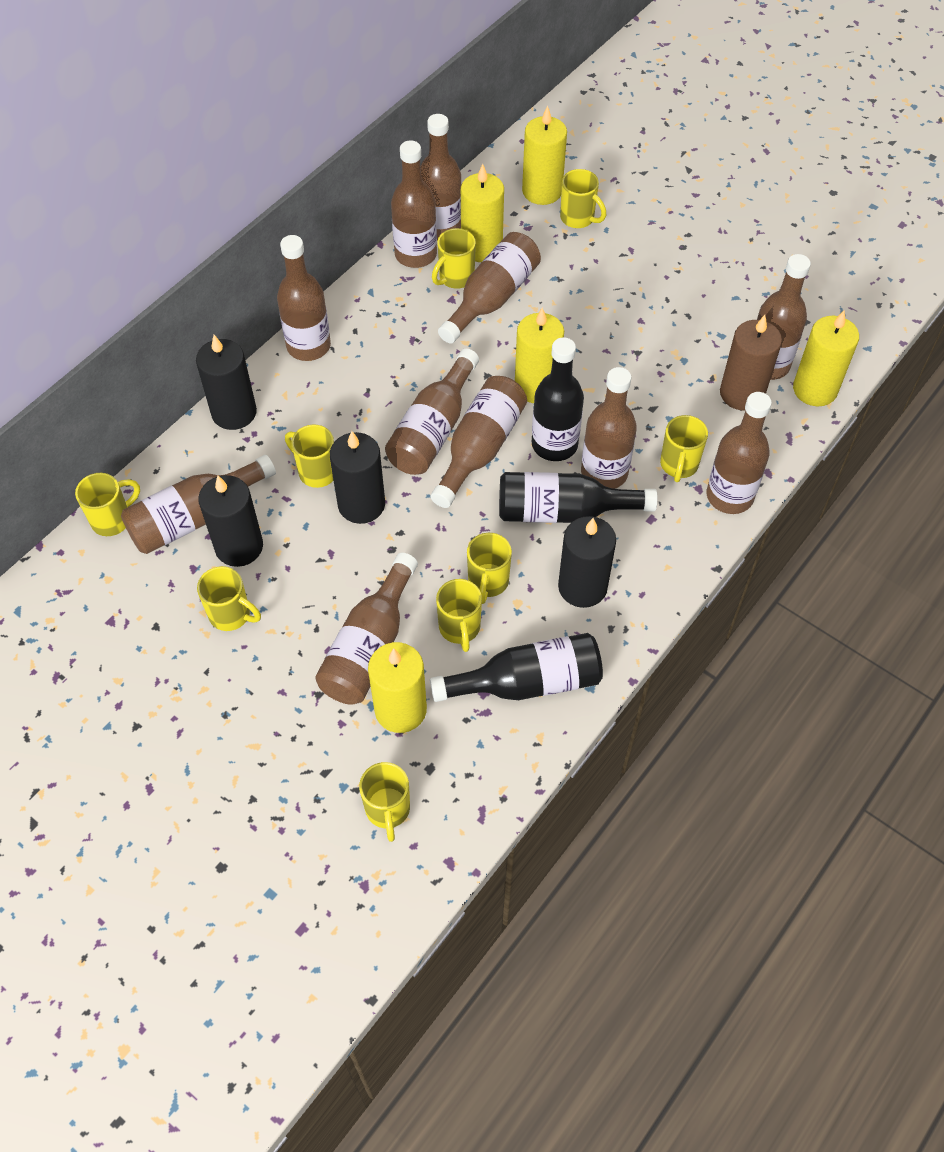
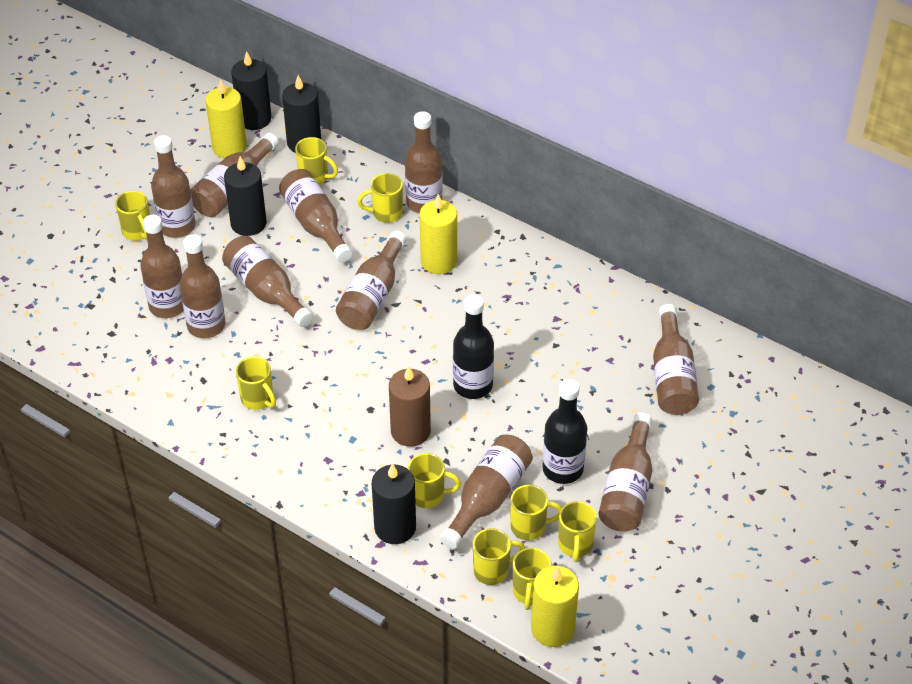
black bottle: [430,633,603,702] [499,472,657,523] [532,337,584,461] = 3 -> [453,295,494,399] [542,379,587,484] = 2
yellow candle: [368,642,427,733] [461,164,504,262] [515,307,564,403] [522,106,567,205] [793,311,859,406] = 5 -> [205,79,247,158] [420,194,457,274] [531,566,579,647] = 3

